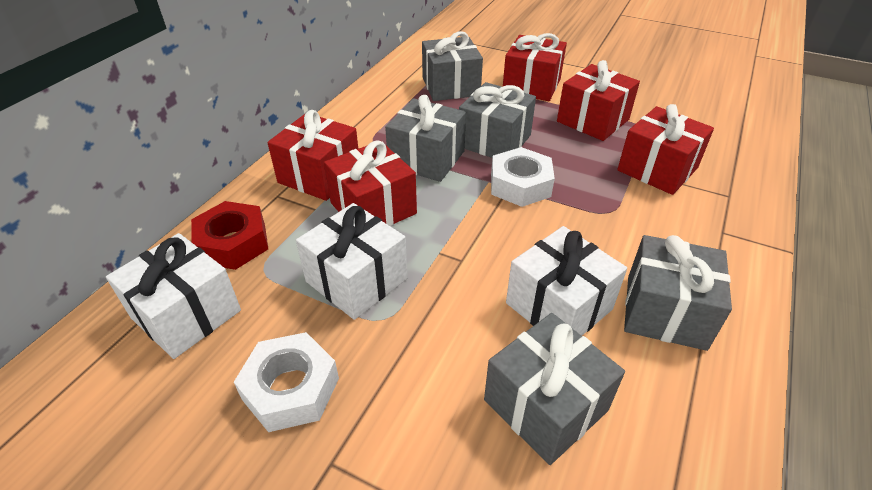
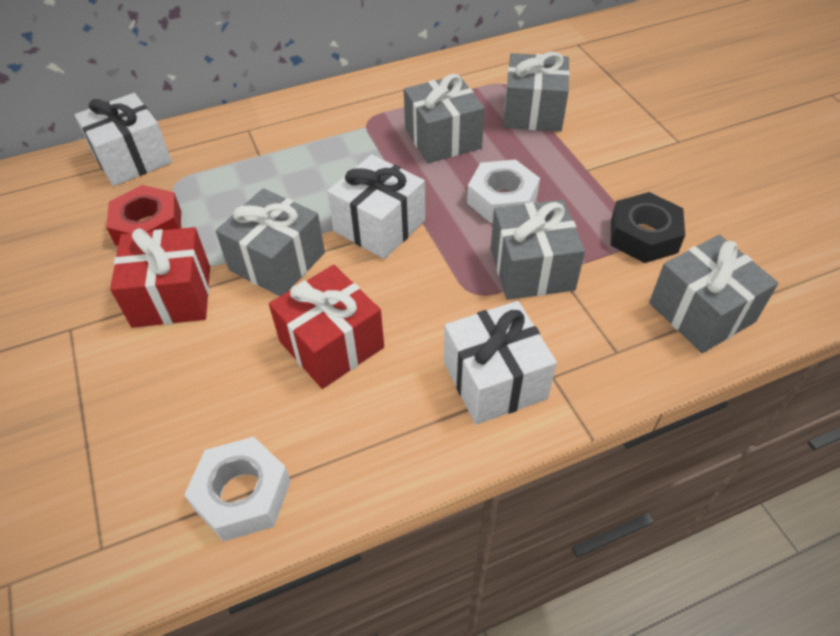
black nut: none = 0 -> [611,192,685,263] = 1
red gift: [267,110,358,201] [324,140,417,226] [503,33,567,101] [557,60,640,141] [617,104,714,195] = 5 -> [110,227,210,328] [269,265,384,389] = 2

